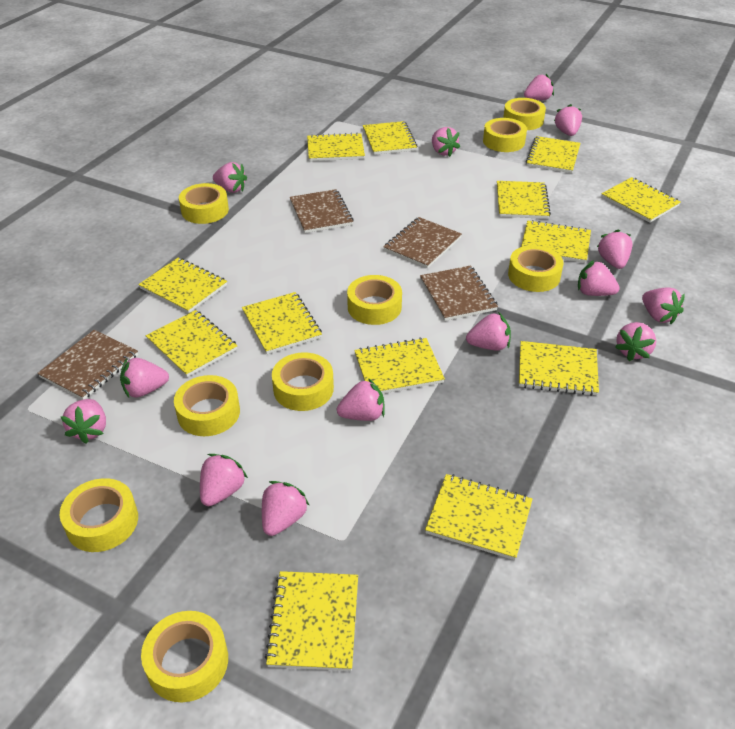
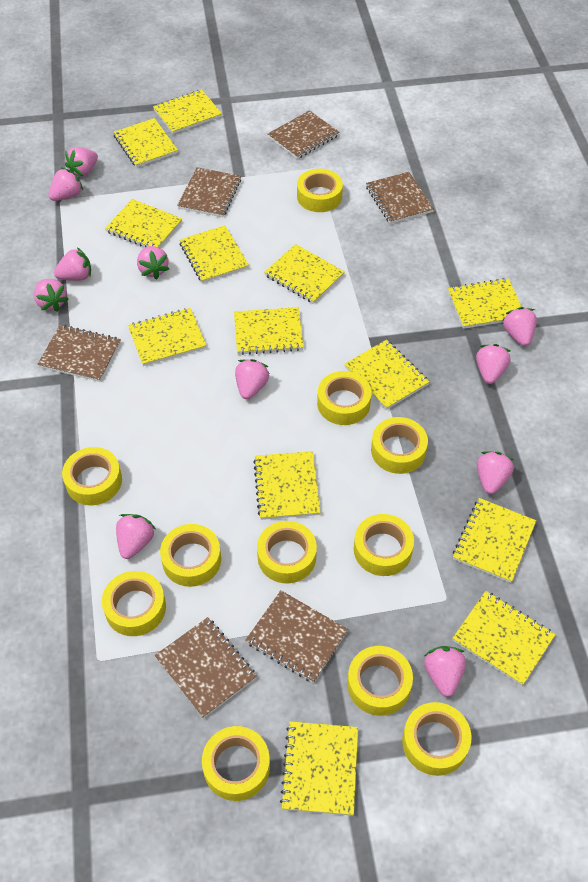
brown notebook: [37,330,138,400] [289,189,354,233] [383,217,462,268] [420,266,498,321] = 4 -> [37,325,121,382] [155,617,257,718] [177,167,241,217] [245,590,348,683] [268,110,339,159] [366,172,434,224] = 6
pink strawberry: [61,399,106,444] [120,358,169,397] [200,454,248,506] [213,162,247,193] [262,481,310,536] [337,378,385,421] [432,127,460,157] [466,312,511,350] [524,74,554,100] [554,104,582,136] [578,260,620,296] [597,229,633,269] [615,322,656,361] [642,287,685,324] = 14 -> [34,279,68,312] [49,168,83,201] [54,247,91,281] [65,147,98,177] [116,514,155,559] [137,246,169,279] [235,359,270,399] [424,646,466,697] [476,344,511,384] [477,451,514,494] [502,307,537,346] = 11
yellow tape: [60,478,138,552] [141,611,228,702] [174,375,240,436] [179,183,229,224] [272,352,334,411] [347,275,402,325] [483,118,527,152] [503,98,546,130] [508,245,564,292] = 9 -> [62,447,122,505] [102,571,166,636] [160,524,221,587] [202,726,270,801] [257,521,317,583] [297,169,343,212] [317,371,371,425] [347,646,413,716] [354,514,414,576] [371,417,428,474] [402,702,471,776] = 11

